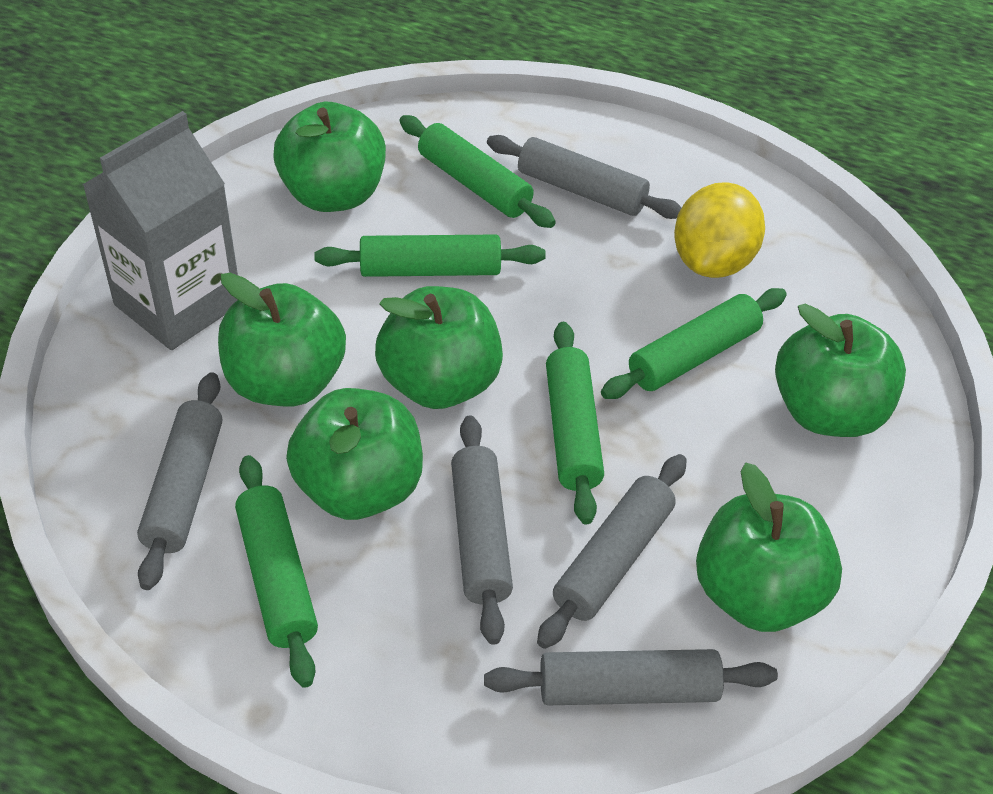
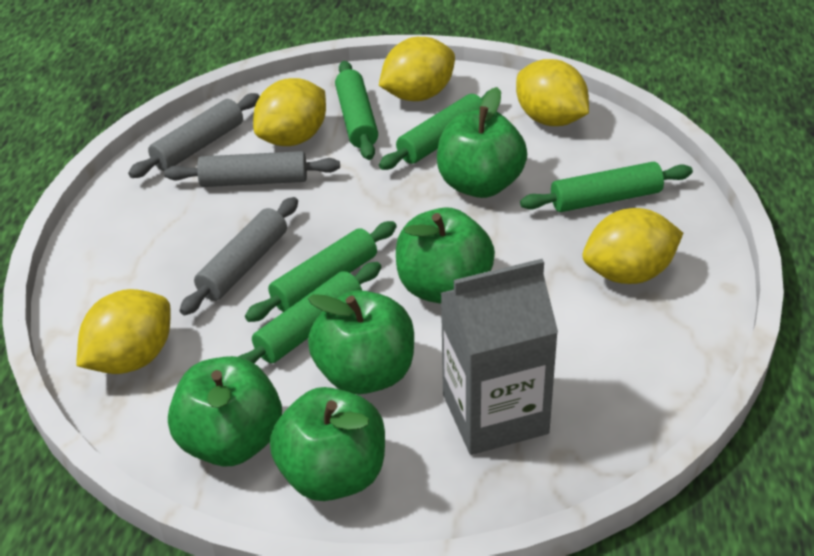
green apple: [218,273,346,407] [273,102,386,212] [286,388,423,520] [375,286,503,409] [696,463,842,632] [775,304,906,437] = 6 -> [168,356,282,466] [270,387,385,501] [308,290,414,394] [396,207,495,304] [437,87,527,198] = 5
grey rolling pin: [137,372,222,590] [451,415,513,645] [484,649,778,705] [487,135,682,219] [537,454,687,649] = 5 -> [128,93,260,178] [164,151,340,187] [179,197,298,315] = 3
yellow lemon: [674,182,765,278] = 1 -> [76,289,171,374] [253,78,326,146] [379,37,455,101] [516,59,589,126] [582,208,683,284] = 5

